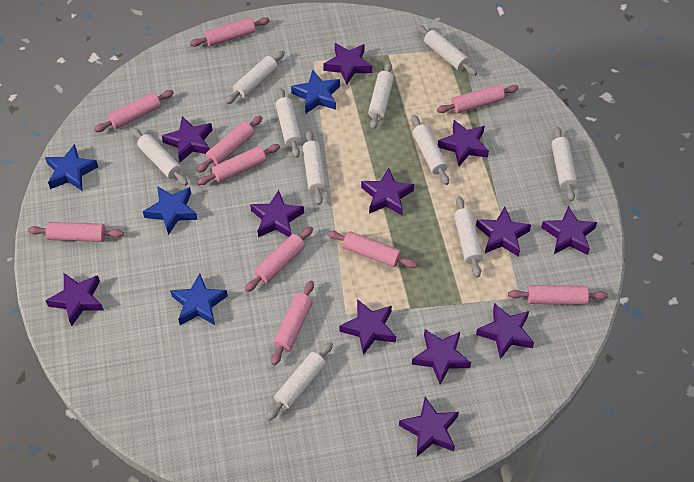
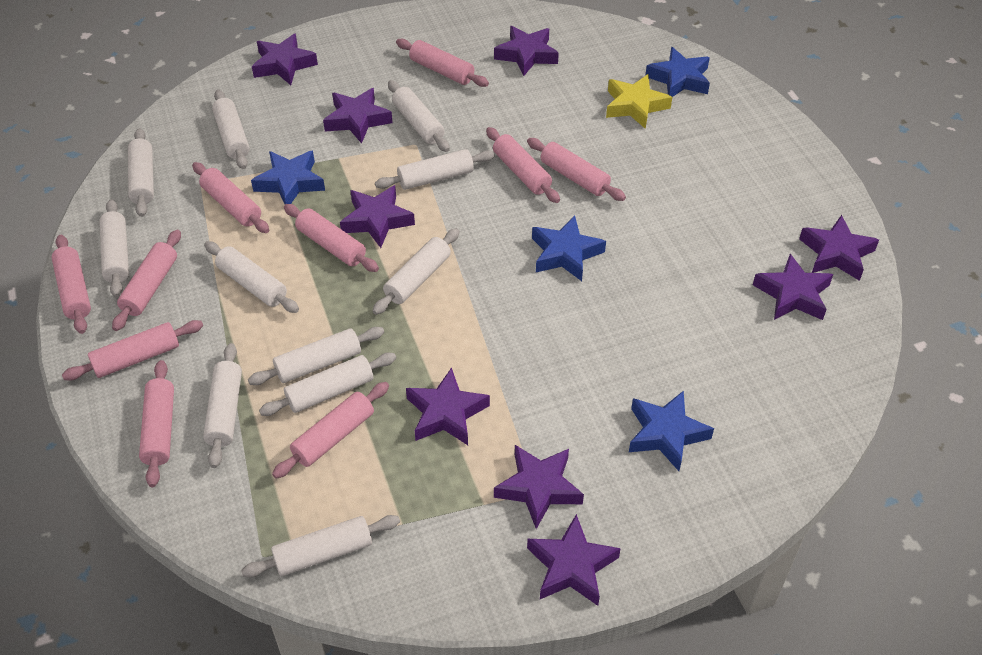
purple star: [45,273,104,326] [162,116,213,162] [250,190,304,237] [323,43,372,85] [339,299,396,355] [361,168,414,215] [399,397,459,456] [412,330,471,385] [438,120,489,166] [476,207,531,257] [476,303,534,359] [541,205,597,255] = 12 -> [252,34,318,85] [323,88,392,144] [340,185,415,248] [406,367,490,445] [494,26,559,76] [494,445,584,529] [527,514,621,606] [753,254,833,320] [799,215,879,281] = 9
white rolling pin: [132,128,188,186] [225,51,285,104] [266,342,333,421] [275,88,302,158] [302,130,326,205] [368,62,394,130] [411,115,449,185] [417,25,477,76] [454,196,483,277] [551,126,577,201] = 10 -> [99,199,129,298] [128,128,154,217] [203,343,242,468] [204,241,299,313] [212,89,249,169] [241,515,400,577] [248,327,384,385] [259,353,396,416] [373,228,460,315] [375,149,495,190] [388,80,450,152] = 11
yellow star: none = 0 -> [606,74,672,129] = 1

